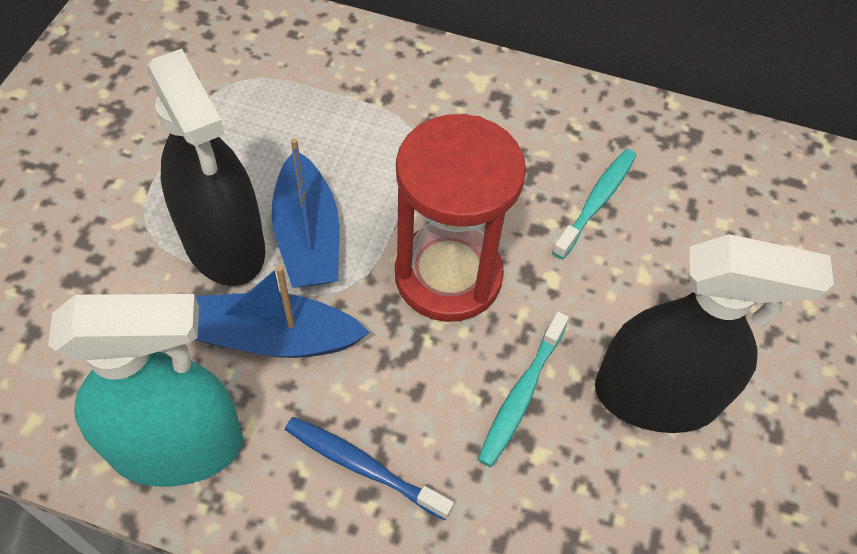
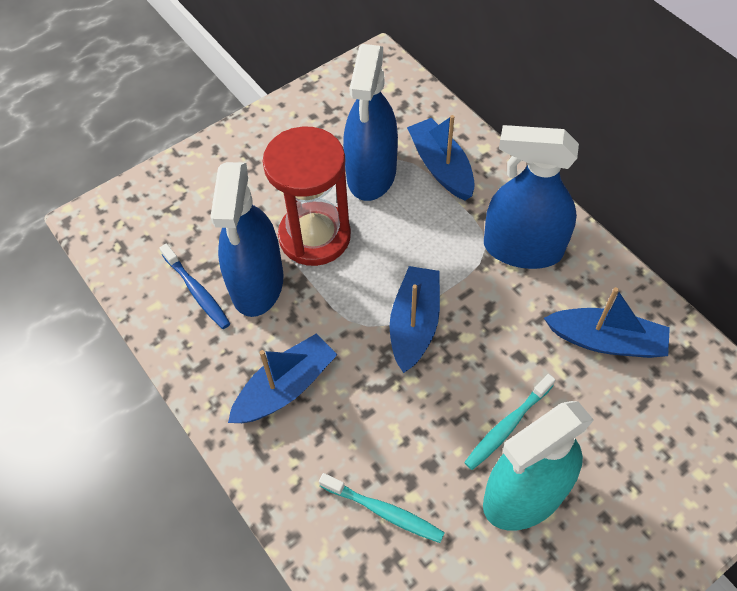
black spray bottle: [147,49,265,286] [595,234,834,433] = 2 -> none = 0
blue boat: [195,265,370,358] [272,138,339,288] = 2 -> [228,334,337,423] [390,266,440,373] [407,115,475,200] [544,287,670,358] = 4
blue spray bottle: none = 0 -> [210,162,284,317] [343,44,398,201] [484,125,579,269] = 3

